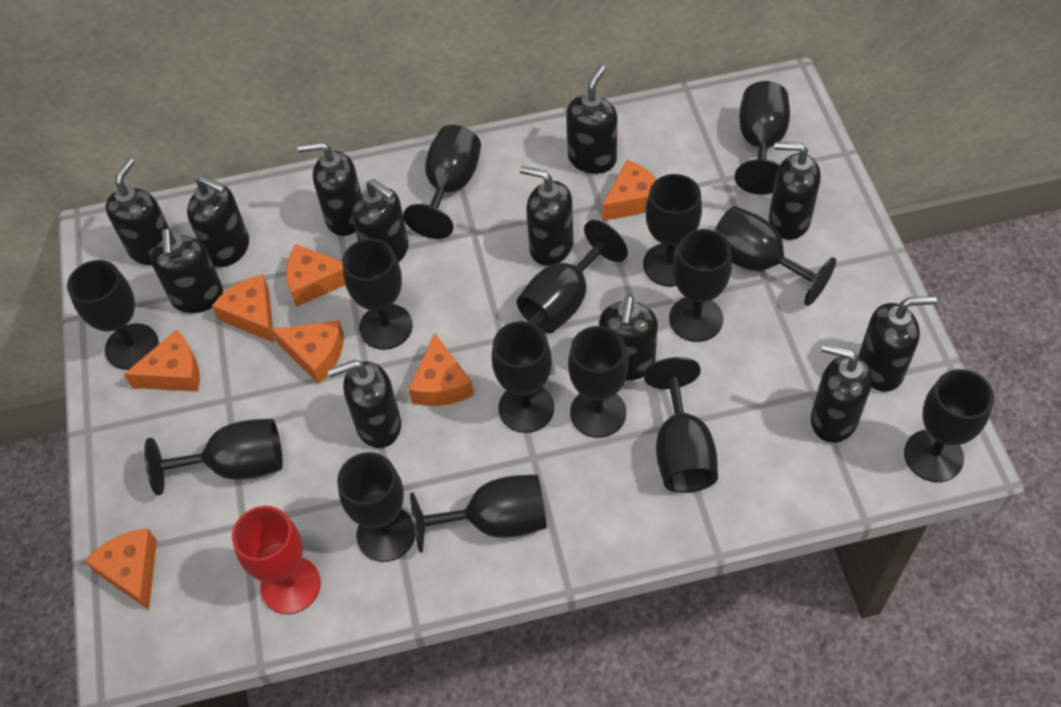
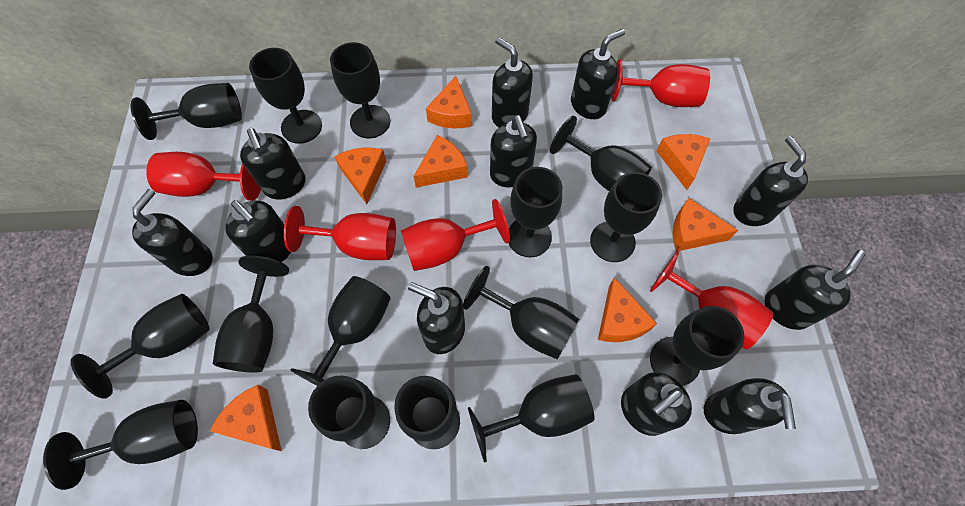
black soap dispenser: [106,158,170,265] [151,228,223,313] [187,176,249,267] [297,142,362,236] [328,360,401,448] [352,179,408,263] [520,166,573,266] [567,65,617,174] [599,295,658,380] [769,142,821,240] [811,344,872,443] [858,296,937,392] = 12 -> [132,189,213,276] [225,200,291,262] [240,128,306,200] [408,282,465,354] [490,115,537,187] [492,37,533,127] [571,29,625,119] [621,372,692,436] [704,378,796,434] [733,136,808,226] [765,250,865,330] = 11
red goblet: [232,506,321,614] = 1 -> [146,152,261,201] [284,206,396,260] [401,199,510,271] [611,59,710,107] [650,251,773,349] = 5

